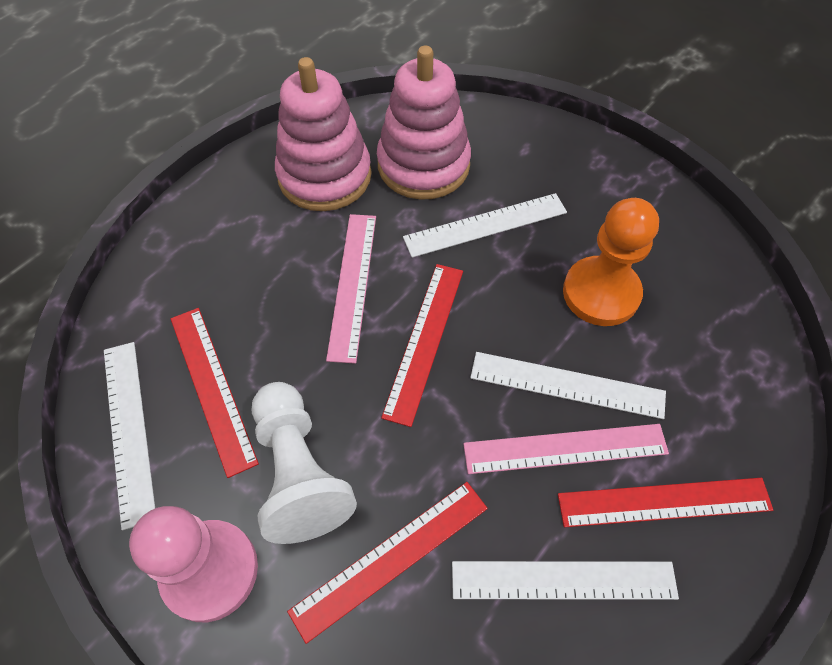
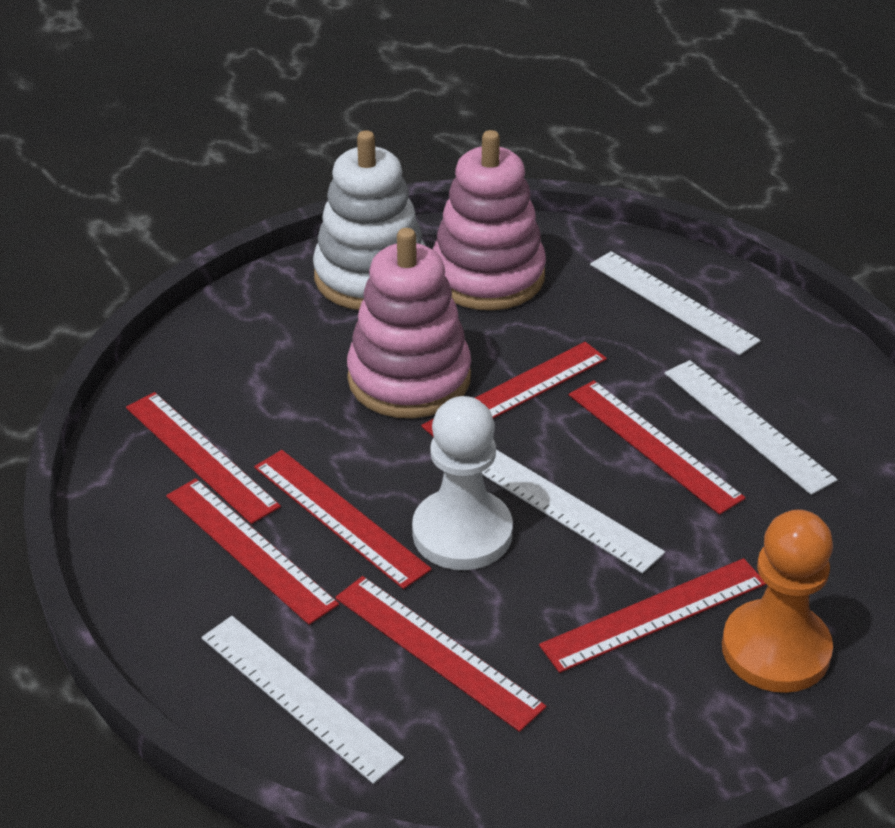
pink pawn: [129,506,258,622] = 1 -> none = 0
pink ruler: [326,214,376,364] [463,424,669,474] = 2 -> none = 0
red ruler: [171,308,259,478] [287,482,488,644] [381,264,463,427] [558,478,773,527] = 4 -> [126,392,281,524] [166,478,339,625] [254,450,432,589] [335,576,546,732] [421,342,607,437] [539,558,766,673] [569,380,746,515] = 7
white stacking toy: none = 0 -> [313,130,425,310] = 1

